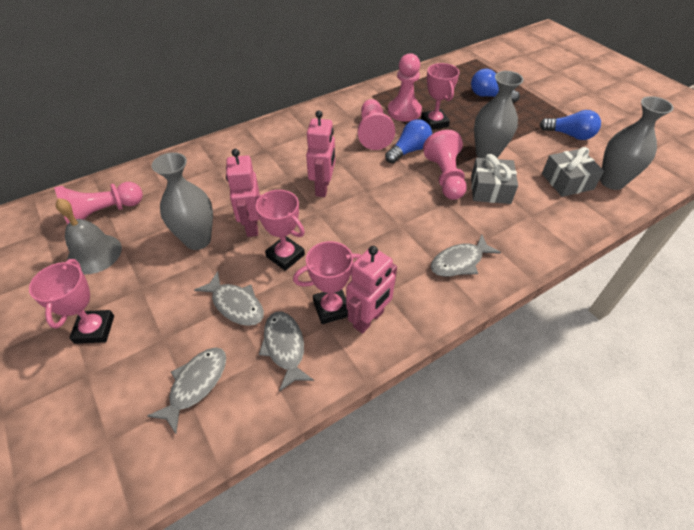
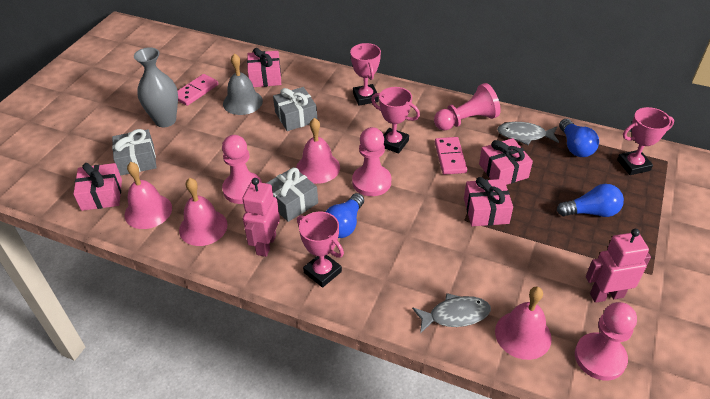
grey fish: [147,347,226,434] [194,271,264,326] [259,311,314,392] [431,234,501,277] = 4 -> [412,293,491,334] [497,122,559,145] = 2
grey gift: [471,154,518,204] [542,147,604,197] = 2 -> [112,129,157,176] [267,167,318,222] [273,87,318,131] = 3
grey vase: [152,152,213,250] [474,71,524,158] [600,96,674,190] = 3 -> [134,47,178,127] = 1
pink bell: none = 0 -> [125,162,172,229] [179,178,227,246] [296,118,340,184] [495,287,552,360] = 4
pink domino: none = 0 -> [178,74,218,106] [435,137,467,175] = 2
pink gift: none = 0 -> [73,163,122,211] [247,48,281,87] [464,177,513,226] [479,138,533,185] = 4
pink robot: [226,149,260,237] [306,111,335,197] [346,246,397,334] = 3 -> [242,178,280,257] [586,229,651,303] = 2

